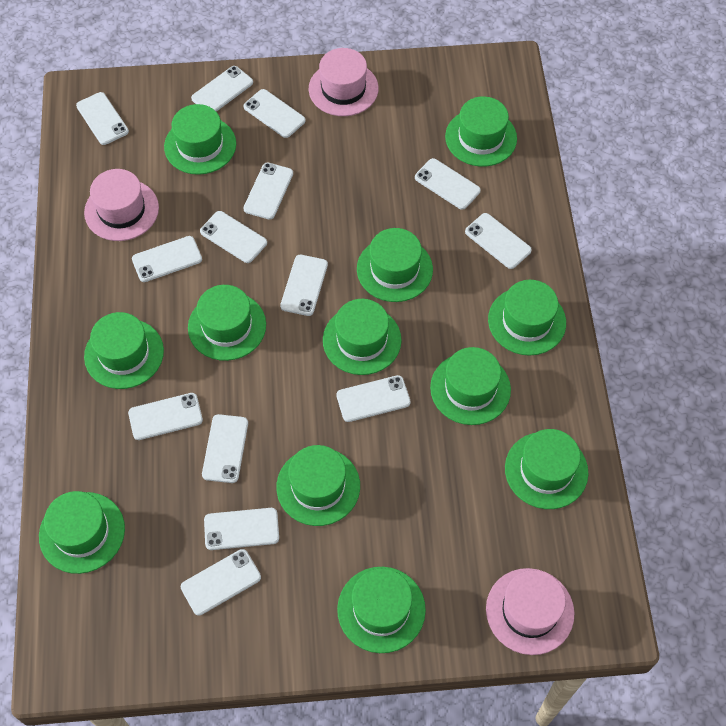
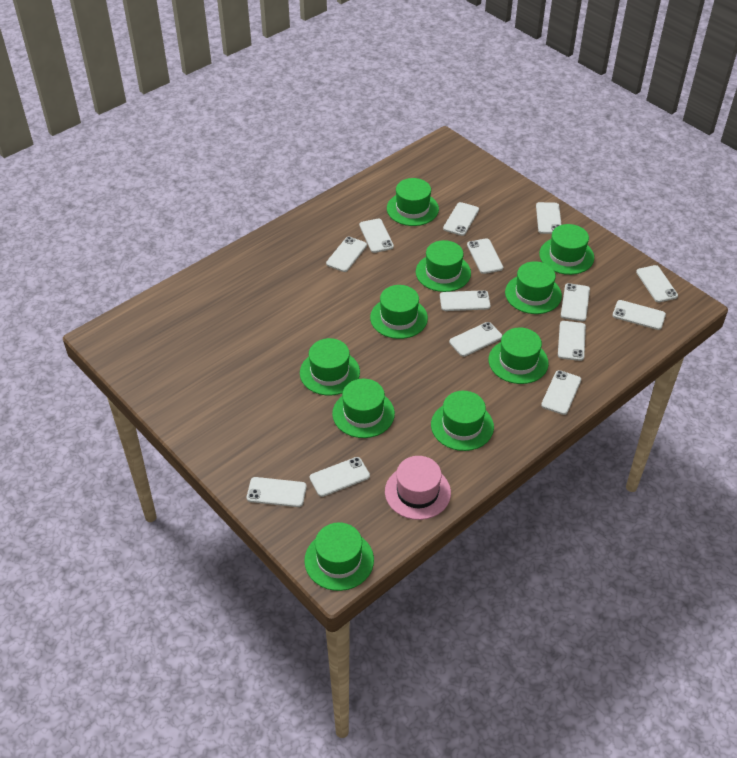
green hat: [39,491,125,574] [84,312,164,389] [164,104,236,175] [188,285,266,361] [276,445,360,526] [323,299,402,375] [337,567,426,653] [357,228,433,302] [430,347,511,425] [445,97,517,167] [488,280,566,356] [505,429,588,509] = 12 -> [300,338,360,396] [304,522,374,591] [332,379,395,438] [370,285,428,339] [387,178,439,226] [416,240,471,292] [431,391,494,451] [489,327,549,384] [505,261,562,314] [539,224,594,275] = 10
pink hat: [84,169,159,241] [309,48,379,116] [486,568,574,655] = 3 -> [385,456,451,520] = 1

